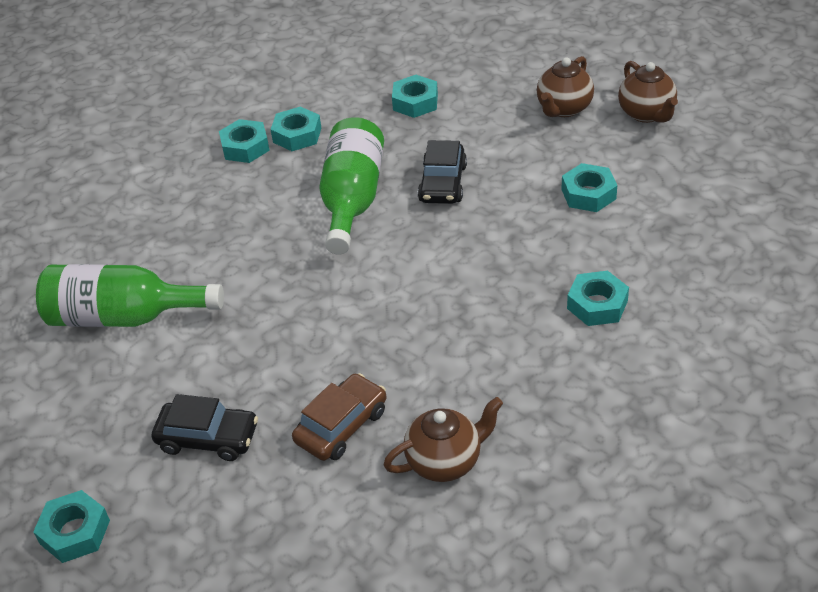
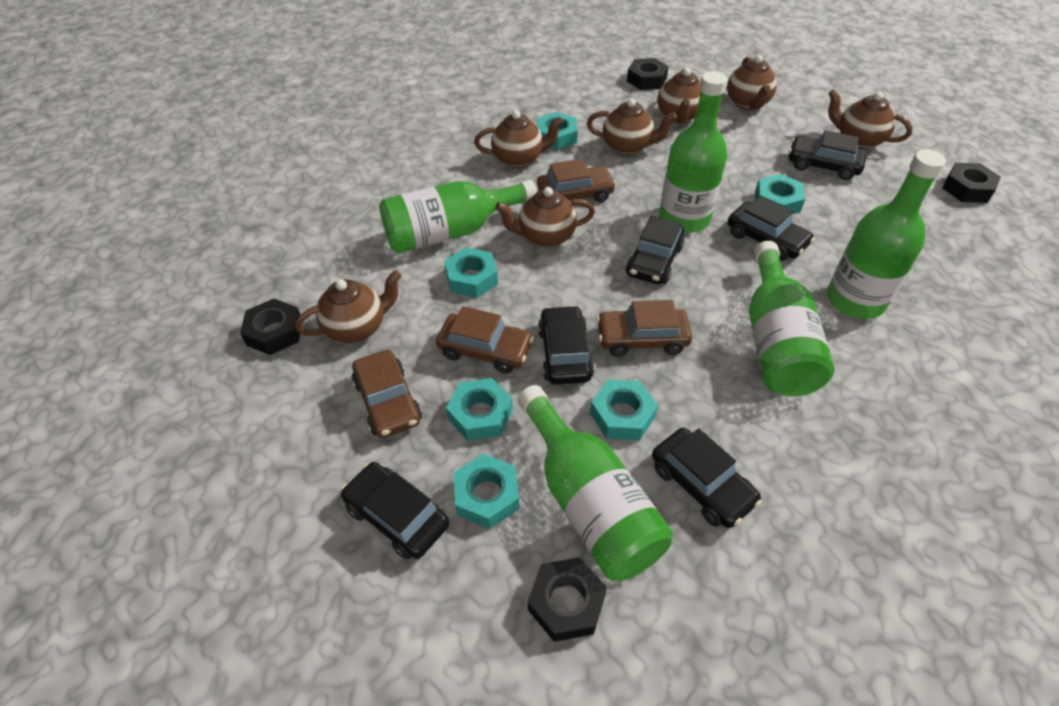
black car: [152,394,258,461] [418,140,467,204] = 2 -> [341,462,449,559] [538,305,594,385] [626,215,685,284] [652,428,762,528] [728,196,815,261] [789,130,866,180] = 6
black nut: none = 0 -> [240,299,300,355] [528,557,607,642] [627,58,669,90] [942,163,1001,203] = 4
brown car: [292,373,386,461] = 1 -> [352,350,422,438] [436,306,534,374] [537,159,616,202] [596,300,692,357] = 4
brown teapot: [384,397,503,482] [537,56,594,117] [618,61,678,123] = 3 -> [295,270,401,343] [474,110,563,168] [495,187,595,247] [587,98,677,155] [657,68,701,123] [727,55,777,110] [828,89,913,149] = 7
green bottle: [36,264,224,327] [319,117,384,255] = 2 -> [379,180,537,253] [517,385,673,581] [659,71,727,233] [749,241,835,396] [827,150,946,319] = 5

